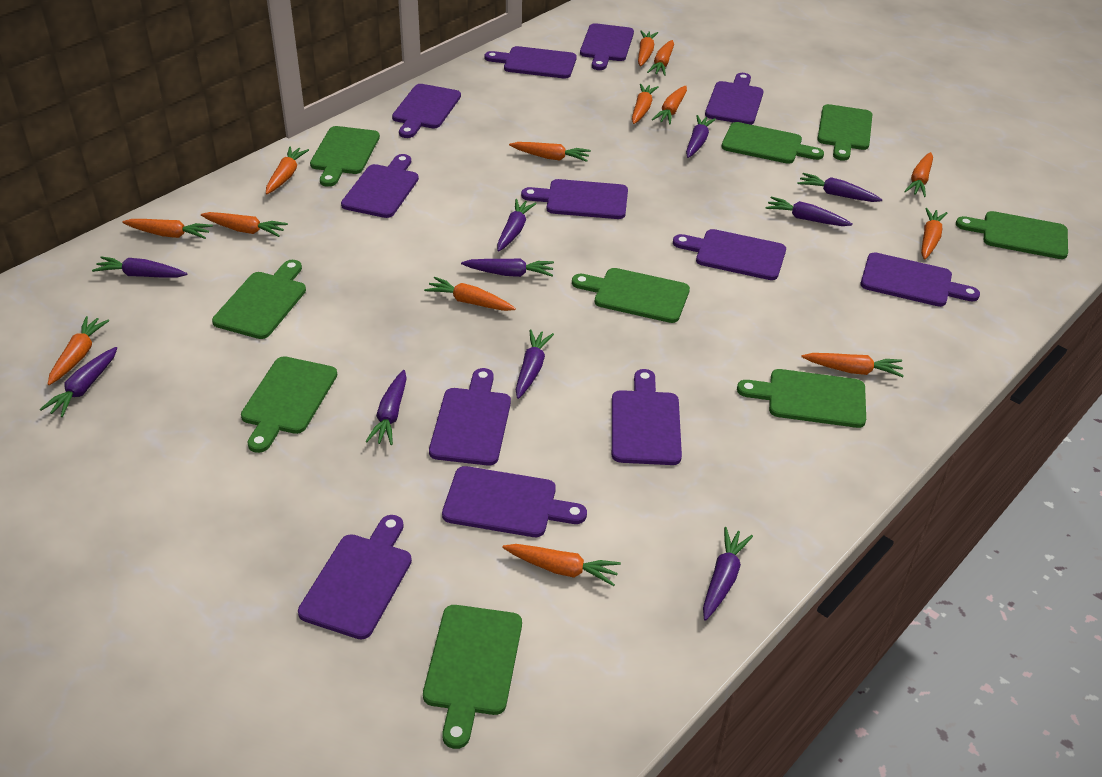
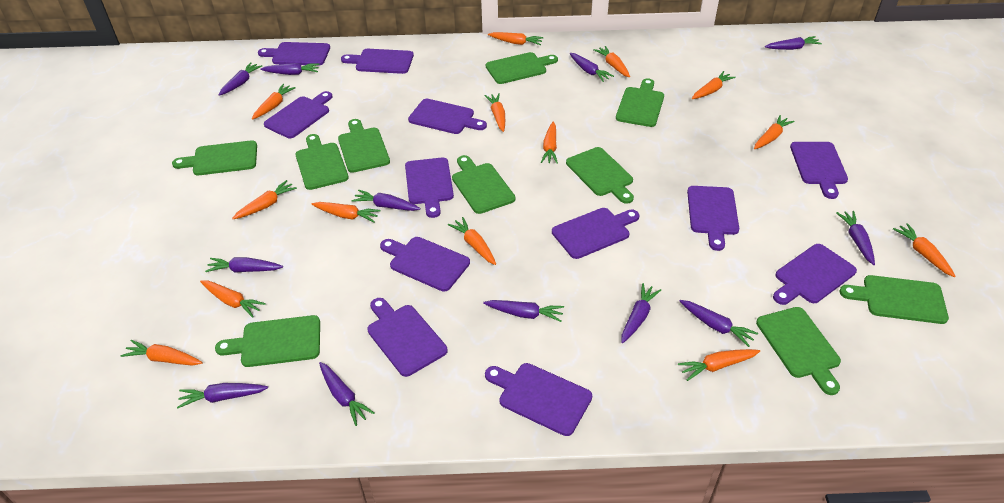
green cutting board: [212,260,306,339] [241,356,337,453] [310,126,380,187] [423,605,522,749] [572,268,690,323] [721,122,824,164] [737,369,866,428] [817,104,872,161] [956,211,1068,259] = 9 -> [172,140,257,175] [215,315,320,367] [295,134,349,190] [338,119,390,173] [452,155,515,214] [486,52,558,84] [566,147,634,204] [616,78,664,127] [756,307,841,395] [839,275,949,324] = 10
purple carrot: [40,347,117,417] [92,256,187,278] [365,370,407,445] [461,258,554,277] [497,199,537,252] [516,330,554,399] [686,115,716,158] [703,527,753,621] [765,197,852,226] [797,173,883,202] = 10 -> [177,383,268,409] [205,257,283,273] [219,62,262,96] [260,63,320,75] [319,362,375,426] [352,189,421,211] [483,300,564,322] [569,53,614,82] [621,283,661,343] [680,300,758,347] [765,36,822,50] [836,211,875,265] = 12

